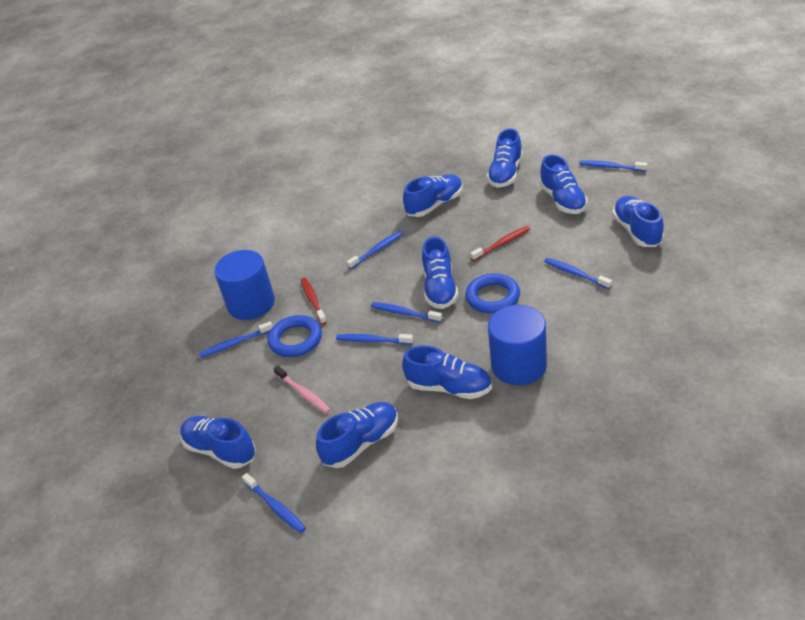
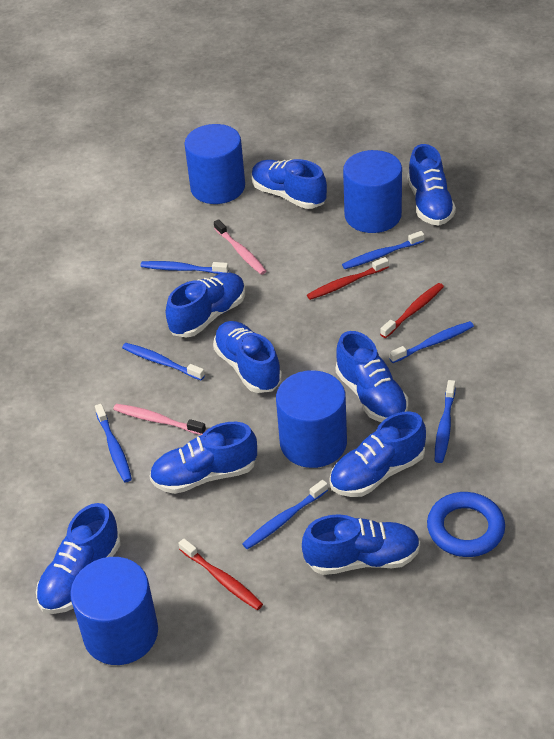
blue cylinder: [214,250,275,320] [488,305,547,385] = 2 -> [70,557,158,665] [184,124,245,204] [276,370,347,468] [343,150,402,233] = 4
blue ring: [268,315,322,357] [465,273,520,314] = 2 -> [427,492,505,557] = 1
blue shoe: [180,416,256,469] [316,402,398,468] [402,346,492,399] [403,175,463,217] [422,237,459,309] [487,129,523,188] [540,155,588,214] [612,196,664,247] = 8 -> [36,503,121,614] [149,422,257,494] [166,273,245,337] [213,321,282,393] [252,159,327,209] [302,514,420,575] [329,411,426,497] [336,331,408,422] [407,144,456,225] = 9
pink toothbrush: [274,366,331,414] = 1 -> [113,404,206,435] [214,219,266,275] = 2
red toothbrush: [301,278,327,325] [470,226,530,261] = 2 -> [178,539,263,610] [307,257,389,300] [380,283,444,338] = 3

